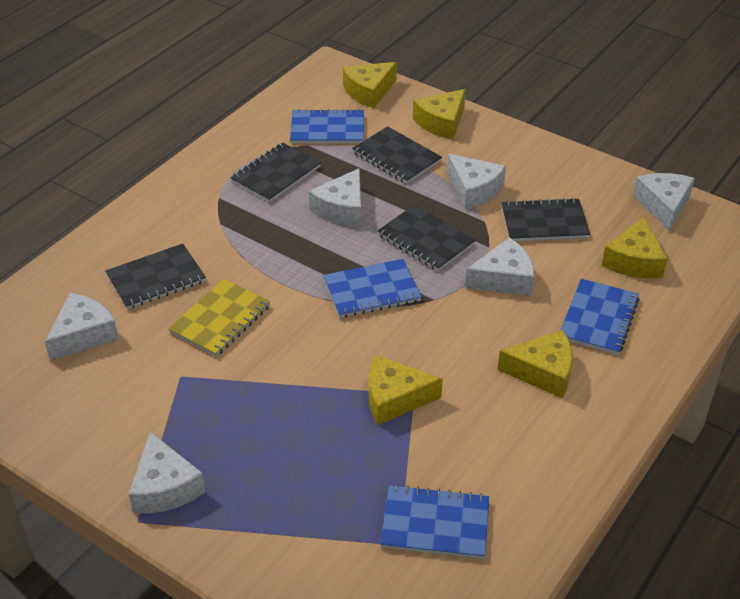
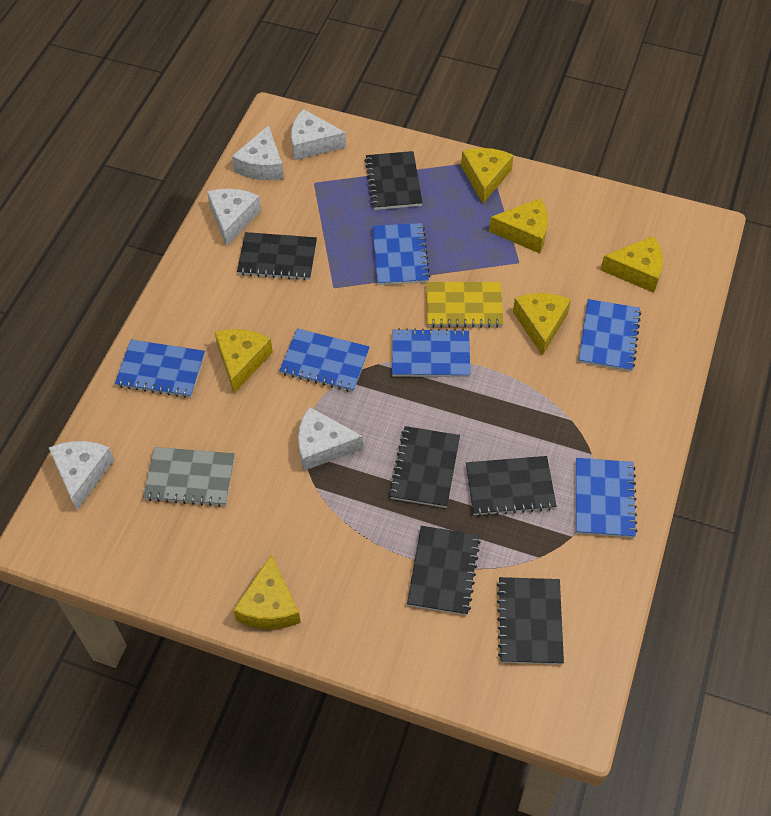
black notebook: [105,244,206,310] [230,142,321,203] [352,126,442,184] [377,205,475,271] [501,198,590,241] = 5 -> [237,232,317,280] [365,151,423,210] [389,426,460,508] [407,526,481,615] [466,456,557,516] [497,577,564,665] = 6
blue notebook: [290,109,364,144] [323,259,422,318] [380,484,489,559] [560,279,639,355] = 4 -> [115,340,205,398] [279,328,370,392] [372,223,430,285] [392,328,470,377] [576,458,637,538] [578,299,641,371] = 6
grey notebook: none = 0 -> [143,447,235,507] = 1
white cheese: [45,293,119,361] [129,432,206,514] [309,168,361,226] [446,154,506,209] [465,237,534,296] [633,173,695,231] = 6 -> [49,441,114,510] [207,189,261,247] [232,125,284,180] [291,109,346,160] [298,407,363,471] = 5
yellow cheese: [343,62,397,108] [369,355,443,425] [413,89,466,140] [498,330,573,398] [602,217,667,279] = 5 -> [215,329,273,393] [233,554,301,629] [461,148,514,203] [489,198,548,253] [513,293,571,356] [601,236,663,293] = 6

